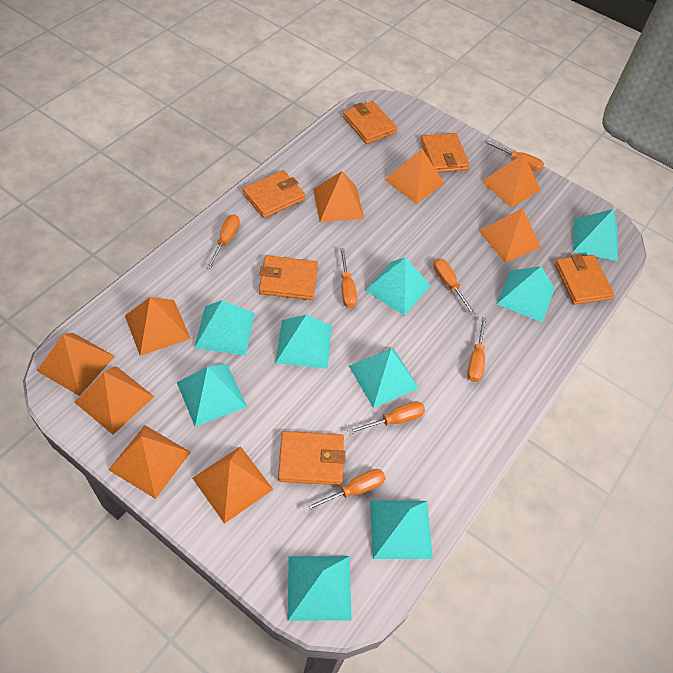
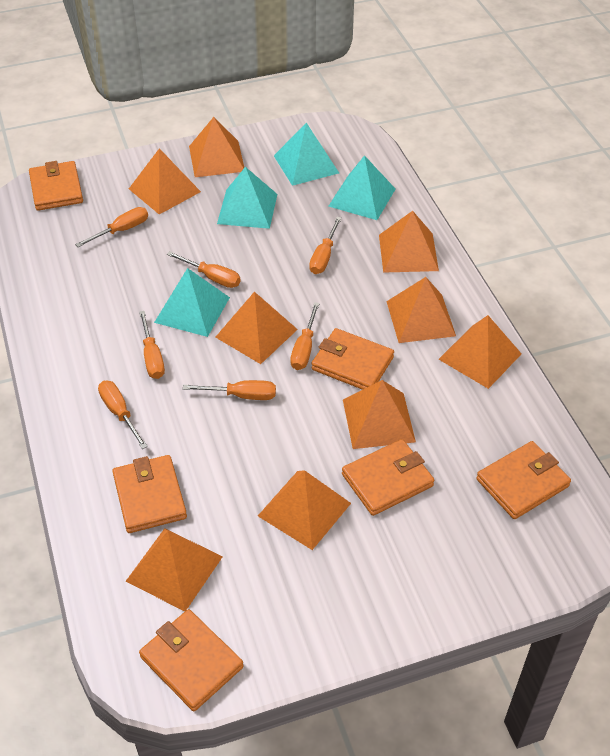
turquoise pyramid: [177,364,247,427] [194,300,255,355] [276,315,332,369] [288,556,352,621] [349,348,419,408] [365,257,431,316] [370,500,433,559] [497,266,555,323] [573,209,618,261] = 9 -> [154,268,230,337] [217,167,277,229] [274,123,339,186] [329,155,396,220] = 4

